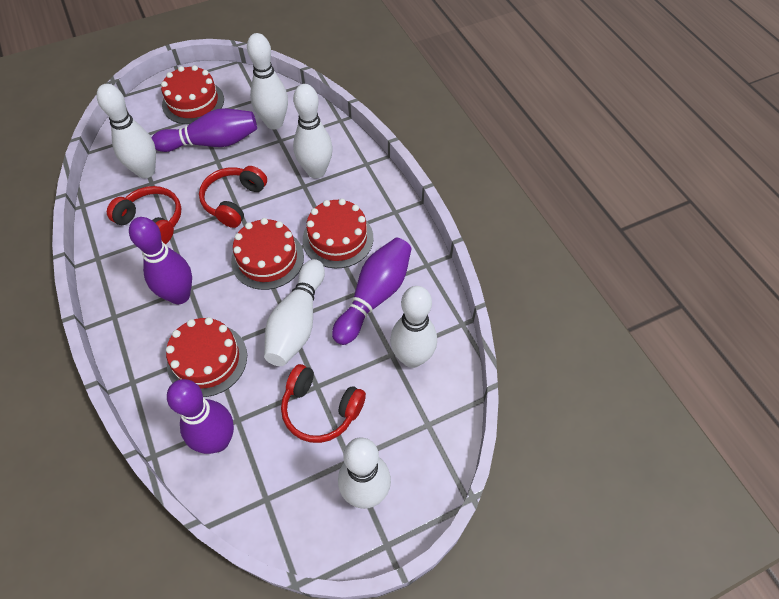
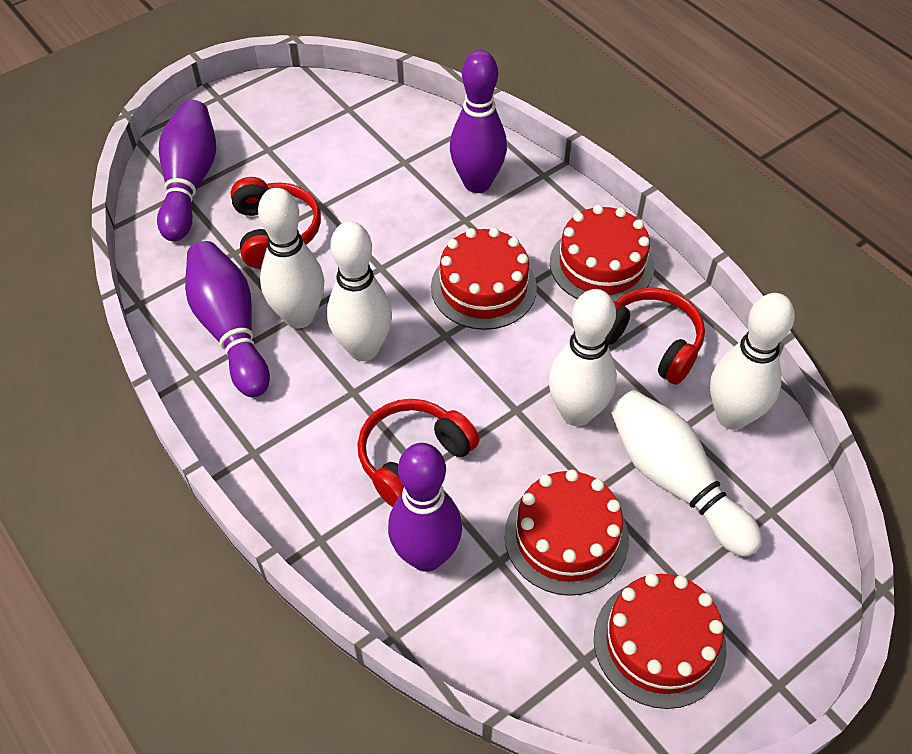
white bowling pin: [97,84,156,178] [247,33,288,129] [264,259,325,366] [293,84,333,179] [338,437,391,509] [390,286,437,368] = 6 -> [258,188,324,329] [327,221,392,361] [548,289,617,426] [610,390,762,557] [710,293,795,430] = 5

